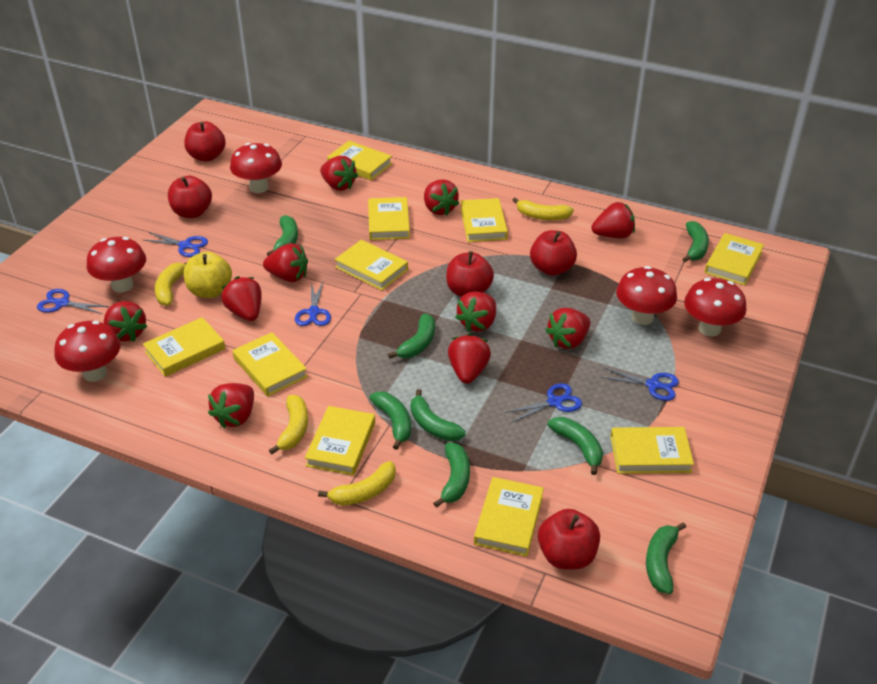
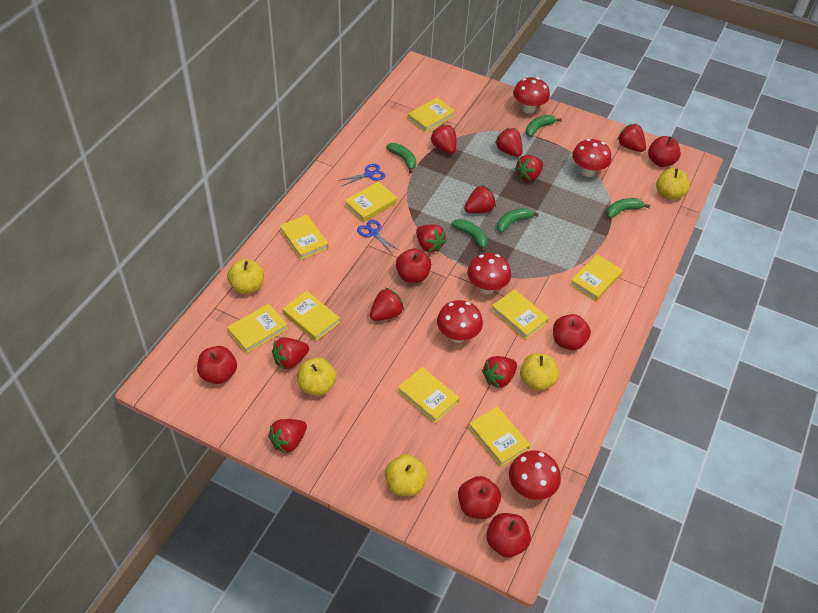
blue scissors: [37,289,109,314] [144,232,208,257] [295,282,331,326] [505,383,582,423] [601,368,679,401] = 5 -> [340,164,385,186] [357,220,400,253] = 2
green banana: [267,215,298,256] [370,392,411,450] [388,314,435,359] [411,389,466,441] [433,443,470,508] [548,417,603,475] [646,522,686,594] [683,221,709,262] = 8 -> [386,143,416,174] [451,219,488,252] [497,208,539,233] [526,115,562,137] [607,198,650,218] = 5
red apple: [168,176,212,218] [184,121,226,161] [446,251,494,297] [530,230,577,276] [538,509,600,569] = 5 -> [197,346,237,384] [396,248,431,283] [458,476,501,519] [486,513,531,557] [553,314,591,350] [648,136,681,167] = 6
yellow apple: [184,252,232,298] = 1 -> [227,259,264,294] [297,357,337,396] [385,454,427,496] [520,353,559,391] [656,168,690,200] = 5
yellow banana: [155,262,187,306] [269,395,308,454] [318,461,396,506] [513,197,574,220] = 4 -> none = 0
yellow book: [143,317,225,377] [232,332,308,396] [305,406,375,476] [327,141,392,180] [335,240,408,290] [368,197,410,240] [461,198,508,242] [474,477,544,557] [610,427,694,474] [705,233,764,285] = 10 -> [227,304,288,354] [280,215,329,260] [282,291,340,341] [344,181,397,222] [398,367,459,423] [408,98,455,133] [468,406,530,467] [491,289,549,340] [570,254,623,301] = 9

